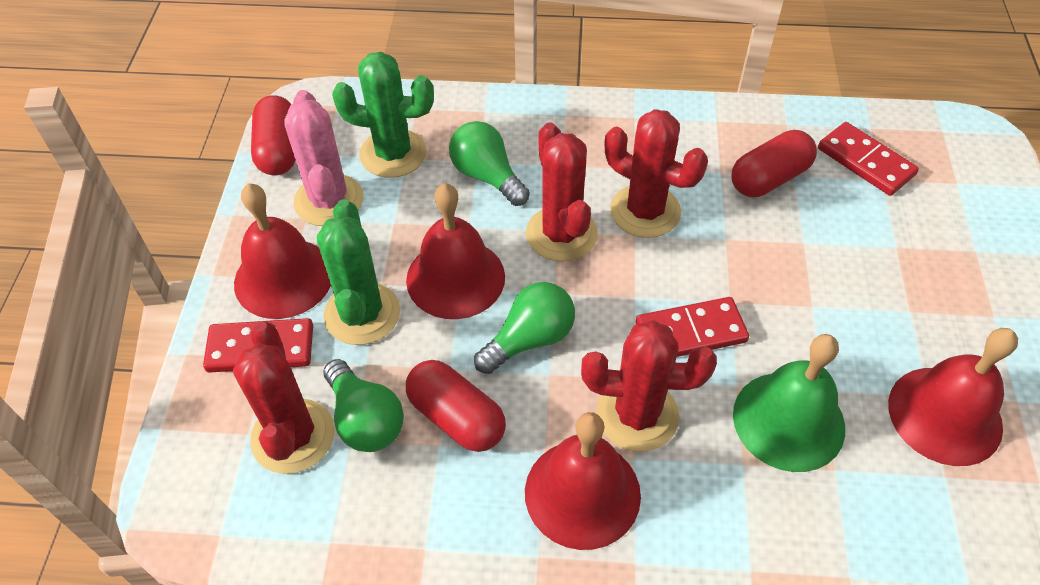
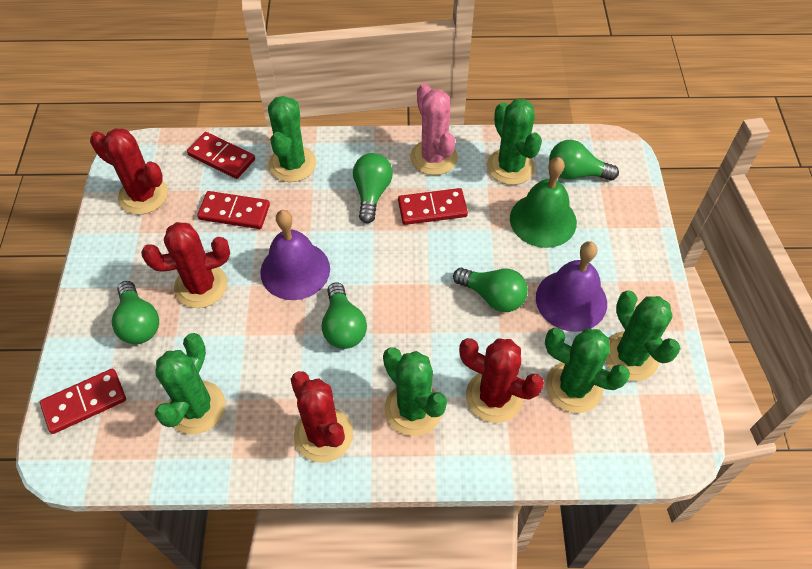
green cactus: [317,199,400,345] [332,52,434,178] = 2 -> [155,333,225,434] [268,96,316,182] [383,347,447,436] [487,99,542,185] [545,328,630,413] [605,291,681,381] = 6
green light bulb: [323,359,404,452] [449,121,530,206] [474,282,575,374] = 3 -> [112,281,159,344] [322,282,367,349] [353,153,393,223] [453,268,528,312] [549,140,619,181] = 5
purple bell: none = 0 -> [260,210,330,300] [536,241,607,332] = 2
red bell: [234,183,331,319] [406,183,505,319] [525,412,641,550] [888,328,1018,466] = 4 -> none = 0
red capsule: [251,95,296,175] [406,360,506,452] [731,130,817,197] = 3 -> none = 0
red domino: [203,318,313,373] [636,297,749,357] [818,122,919,196] = 3 -> [40,369,126,434] [187,132,255,179] [197,191,270,229] [398,188,468,225] = 4

